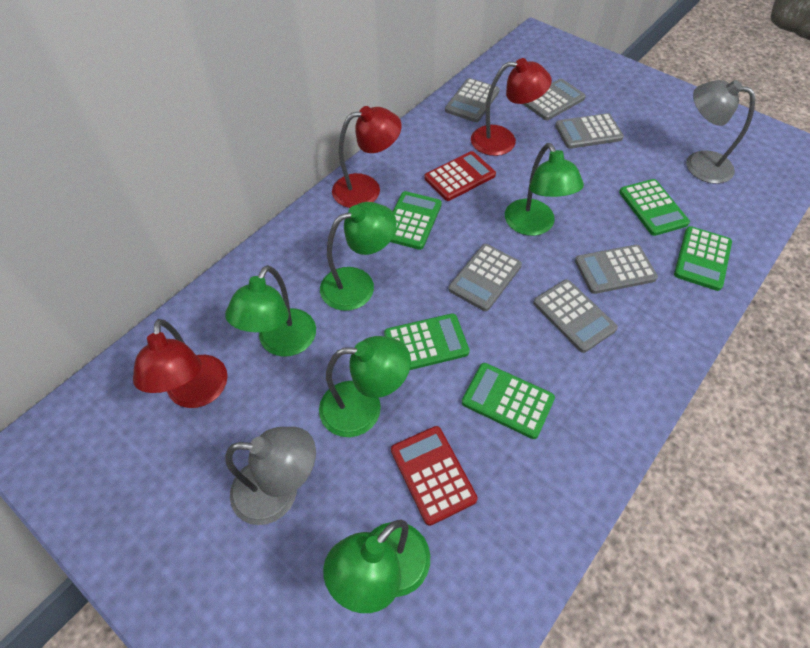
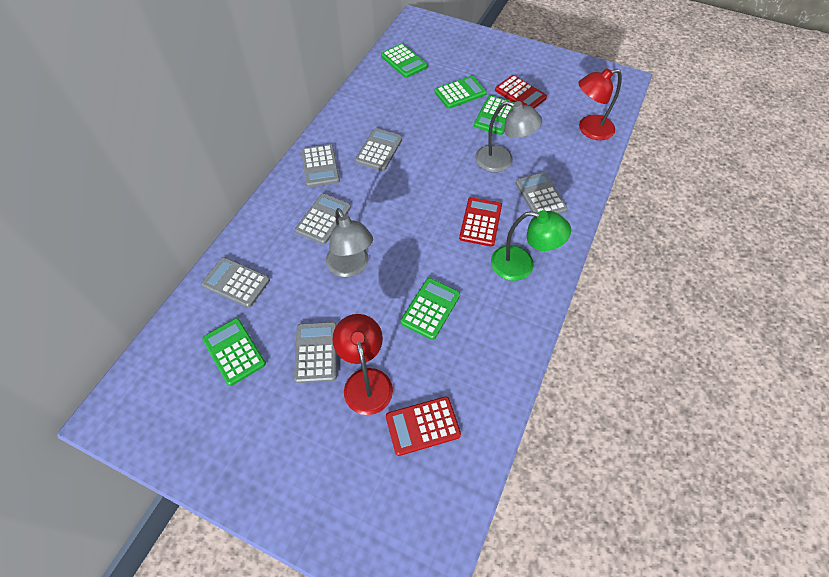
green lamp: [225,265,316,357] [319,336,411,437] [320,202,397,311] [323,520,430,613] [505,143,584,236] = 5 -> [491,210,571,281] = 1
red calculator: [391,426,478,526] [424,151,496,201] = 2 -> [386,396,461,456] [459,197,502,247] [495,75,547,108] = 3
red lamp: [133,319,228,408] [332,106,402,208] [471,58,552,156] = 3 -> [332,314,393,415] [578,68,622,140] = 2

